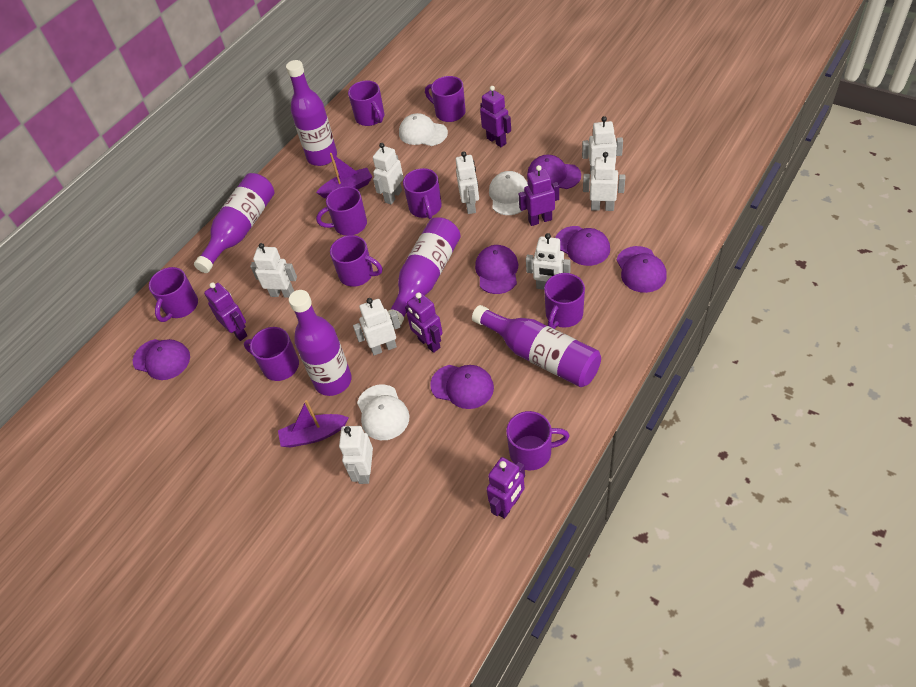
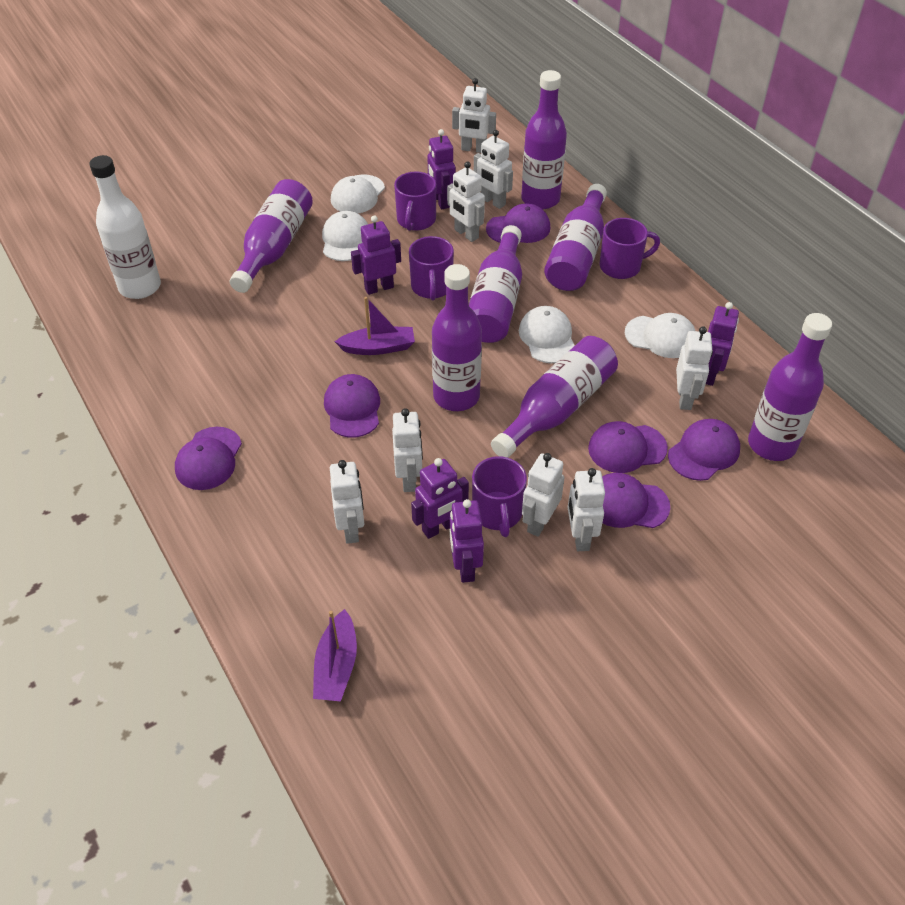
purple bottle: [194,173,275,273] [286,60,337,166] [289,290,352,396] [388,217,461,326] [472,305,601,387] = 5 -> [230,179,313,293] [432,264,482,411] [469,225,522,343] [491,336,618,458] [521,70,567,210] [544,184,607,291] [748,313,832,461] = 7
purple mug: [149,267,198,322] [244,327,299,381] [316,186,367,236] [330,235,382,287] [348,81,384,126] [403,168,442,219] [425,76,466,122] [506,411,570,470] [544,273,585,329] = 9 -> [394,171,436,231] [409,236,454,301] [472,456,527,537] [600,218,660,279] = 4
white bottle: none = 0 -> [89,155,161,299] = 1
white cap: [357,384,410,440] [399,113,448,146] [489,171,528,215] = 3 -> [322,211,368,261] [331,175,385,214] [519,306,575,363] [625,313,695,358] = 4

